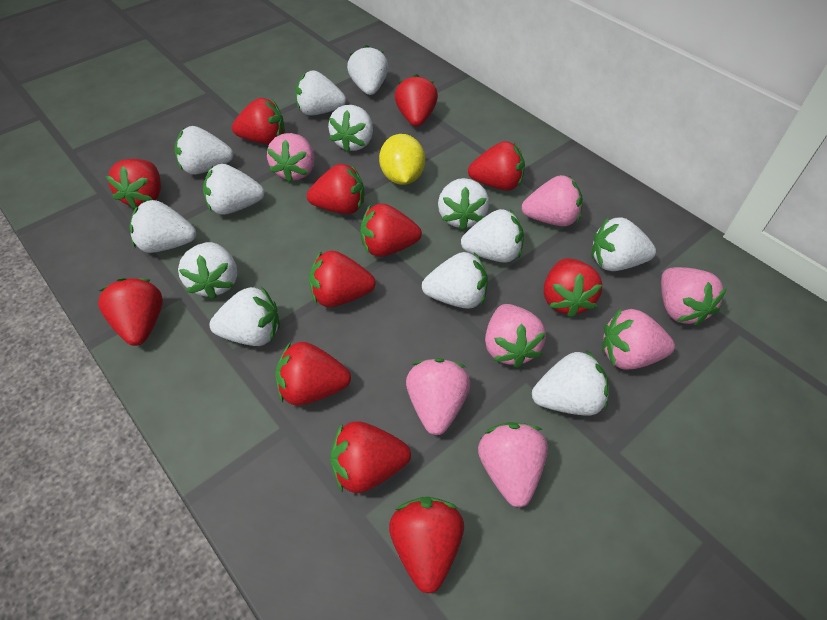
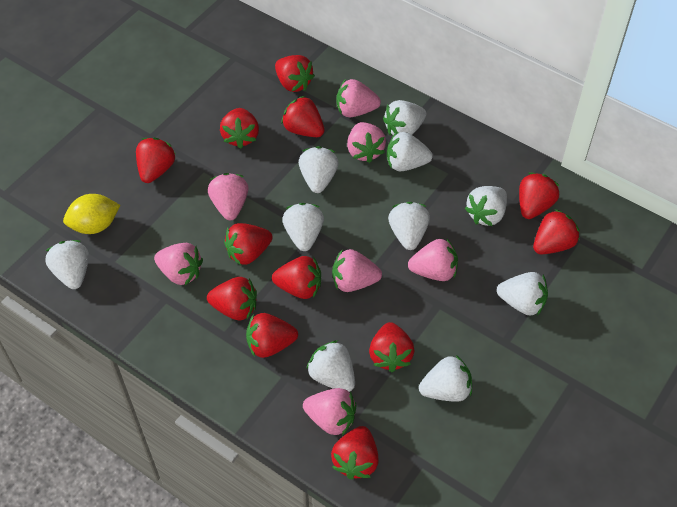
white strawberry: [129,200,196,253] [174,126,233,175] [178,242,237,299] [203,164,265,215] [209,286,280,346] [295,70,346,116] [328,105,373,153] [347,45,388,95] [422,252,488,309] [438,178,489,231] [461,209,524,263] [532,350,609,416] [591,217,656,271] = 13 -> [45,240,89,289] [282,203,324,251] [299,146,339,193] [307,340,355,392] [383,100,426,135] [387,132,433,171] [388,202,430,250] [419,355,472,402] [465,186,507,226] [497,272,548,316] = 10

